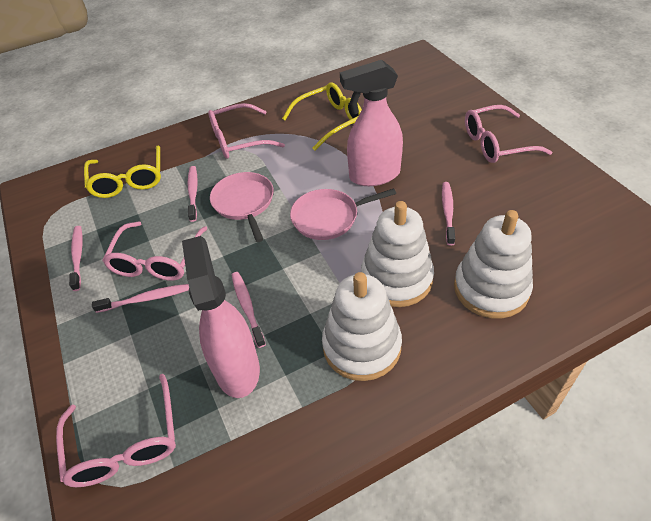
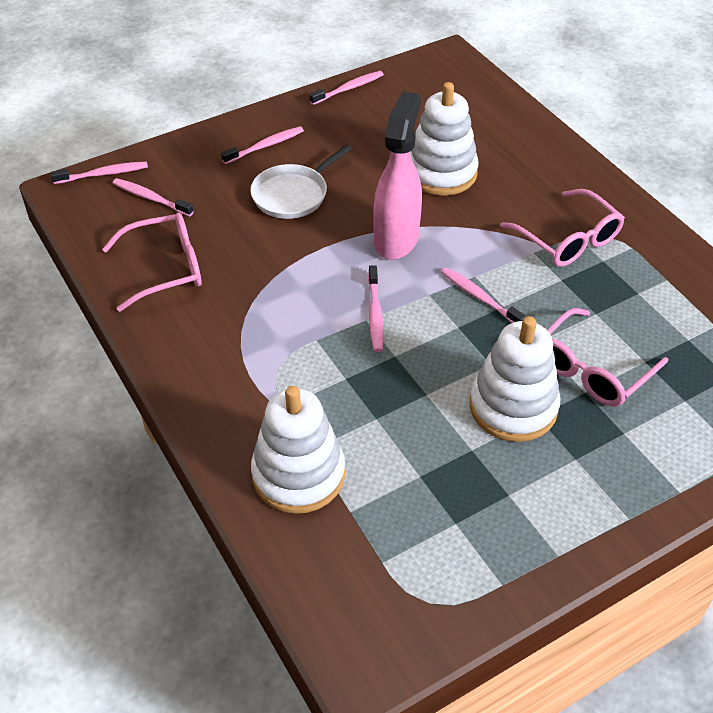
pink glasses: [56,374,176,487] [102,222,208,281] [208,103,285,159] [465,105,552,163] = 4 -> [102,213,202,312] [500,189,625,267] [547,308,668,407] = 3
pink pan: [210,172,274,242] [290,188,396,240] = 2 -> none = 0
pink spray bottle: [182,236,260,398] [340,60,403,186] = 2 -> [373,91,422,260] = 1
pink toothbrush: [69,226,83,291] [92,284,189,313] [188,166,198,222] [232,272,266,348] [442,182,455,246] = 5 -> [51,161,148,184] [113,178,194,217] [221,126,304,164] [309,71,384,105] [368,265,384,352] [441,267,526,323] = 6
white pan: none = 0 -> [250,145,352,219] = 1
yellow glasses: [84,145,161,198] [282,83,362,151] = 2 -> none = 0

